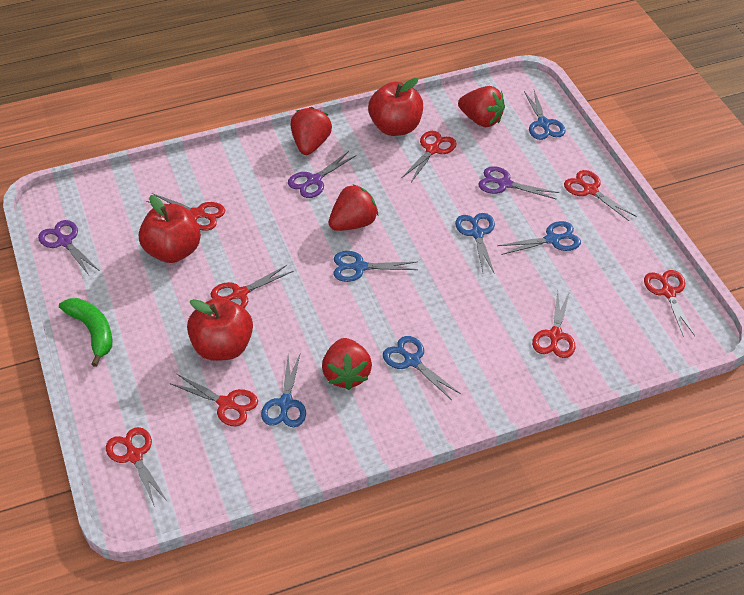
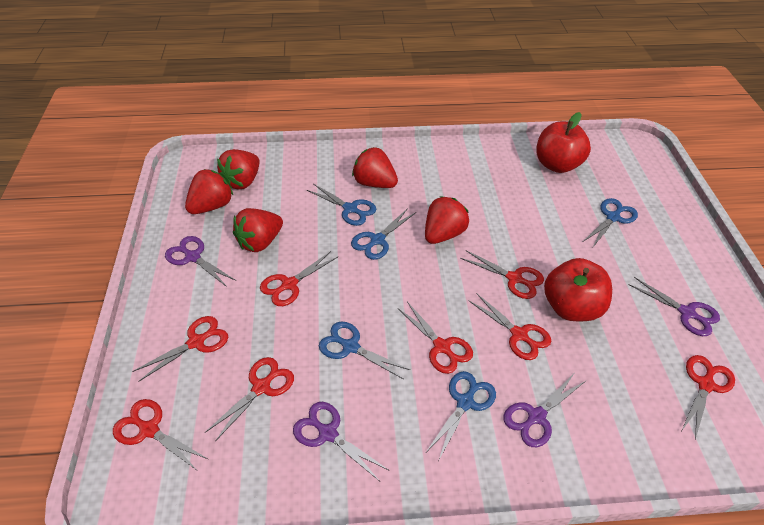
blue scissors: [261,352,306,427] [333,251,418,282] [383,336,461,400] [455,213,495,274] [497,221,581,255] [524,90,566,140] = 6 -> [307,184,377,226] [319,321,410,379] [351,208,416,260] [426,371,496,459] [583,198,638,248] = 5
green banana: [59,298,112,367] = 1 -> none = 0
purple scissors: [38,220,100,275] [288,151,357,198] [478,166,559,200] = 3 -> [165,236,236,287] [293,402,388,481] [503,374,586,447] [628,277,720,336] = 4
red apple: [139,195,201,263] [187,298,253,361] [368,78,423,136] = 3 -> [536,112,591,173] [544,258,612,321] = 2
red strawberry: [291,107,332,155] [322,338,372,390] [329,184,378,231] [458,86,505,127] = 4 -> [185,169,233,214] [217,149,260,190] [233,208,283,252] [352,147,398,188] [425,196,469,244] = 5

